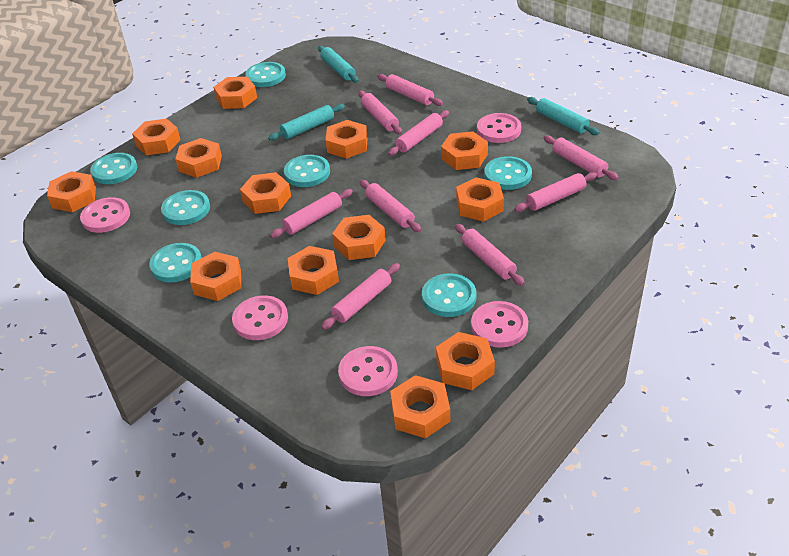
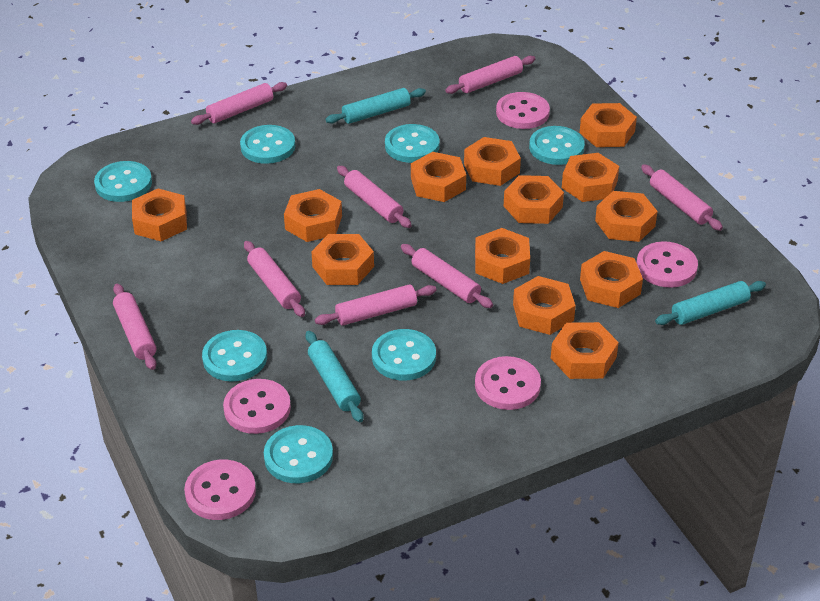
pink rolling pin: [270,189,353,238] [321,263,400,330] [358,91,402,135] [360,180,421,232] [378,74,443,106] [388,110,449,156] [455,224,525,286] [514,172,597,212] [544,135,619,180] = 9 -> [113,284,156,370] [191,82,287,125] [244,241,305,317] [315,284,437,325] [337,166,412,228] [401,244,493,308] [445,56,535,94] [641,164,723,231] = 8

